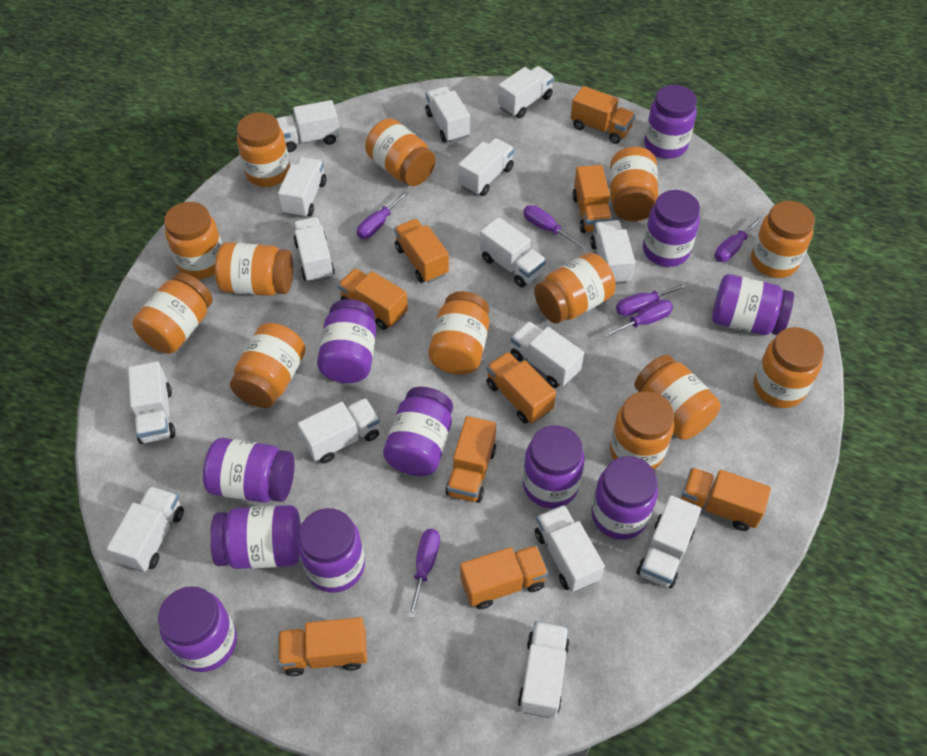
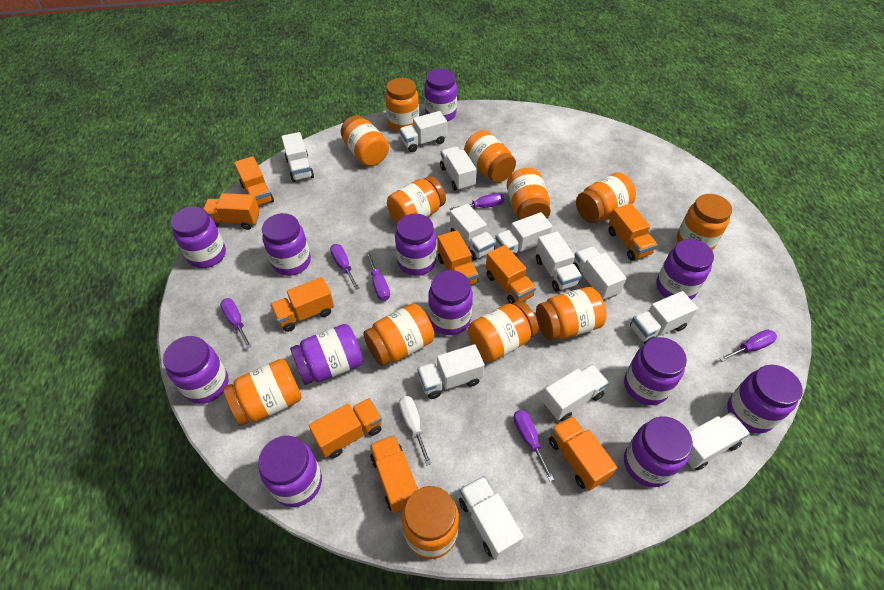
orange jar: [132,273,213,354] [164,202,222,279] [215,242,293,296] [230,323,306,408] [237,113,290,187] [365,118,436,186] [428,291,489,375] [534,253,616,324] [610,147,658,221] [610,391,674,470] [634,355,721,440] [751,201,815,278] [754,327,824,408] = 13 -> [223,359,302,426] [341,115,389,166] [363,304,434,366] [385,78,419,132] [387,176,446,224] [402,486,459,559] [464,130,516,183] [468,301,539,362] [507,168,551,220] [536,287,607,340] [576,173,636,223] [677,194,732,251] = 12
purple jar: [158,586,237,672] [203,438,295,503] [210,505,301,569] [298,508,365,593] [317,299,376,383] [383,387,453,476] [523,425,585,508] [591,456,658,540] [643,190,700,267] [644,85,697,159] [712,274,794,335] = 11 -> [163,336,228,404] [171,206,226,268] [258,436,322,507] [262,213,311,276] [290,324,363,385] [395,213,436,276] [424,69,457,122] [428,270,473,335] [624,337,687,405] [624,416,693,487] [656,239,714,300] [727,365,803,434] = 12
white screwdriver: none = 0 -> [399,396,431,466] = 1
white truck: [107,486,184,572] [128,361,175,444] [276,100,340,152] [278,157,327,218] [293,217,335,282] [298,398,380,464] [425,86,470,143] [458,138,514,196] [480,217,546,287] [498,66,554,118] [510,321,584,388] [518,621,569,718] [535,505,605,592] [590,220,635,284] [637,495,701,588] = 15 -> [281,132,314,182] [399,111,447,152] [417,344,485,399] [440,147,477,191] [450,203,496,260] [459,476,524,560] [495,212,552,256] [536,231,582,291] [542,364,609,421] [573,246,627,301] [630,291,698,344] [686,412,750,470] = 12

